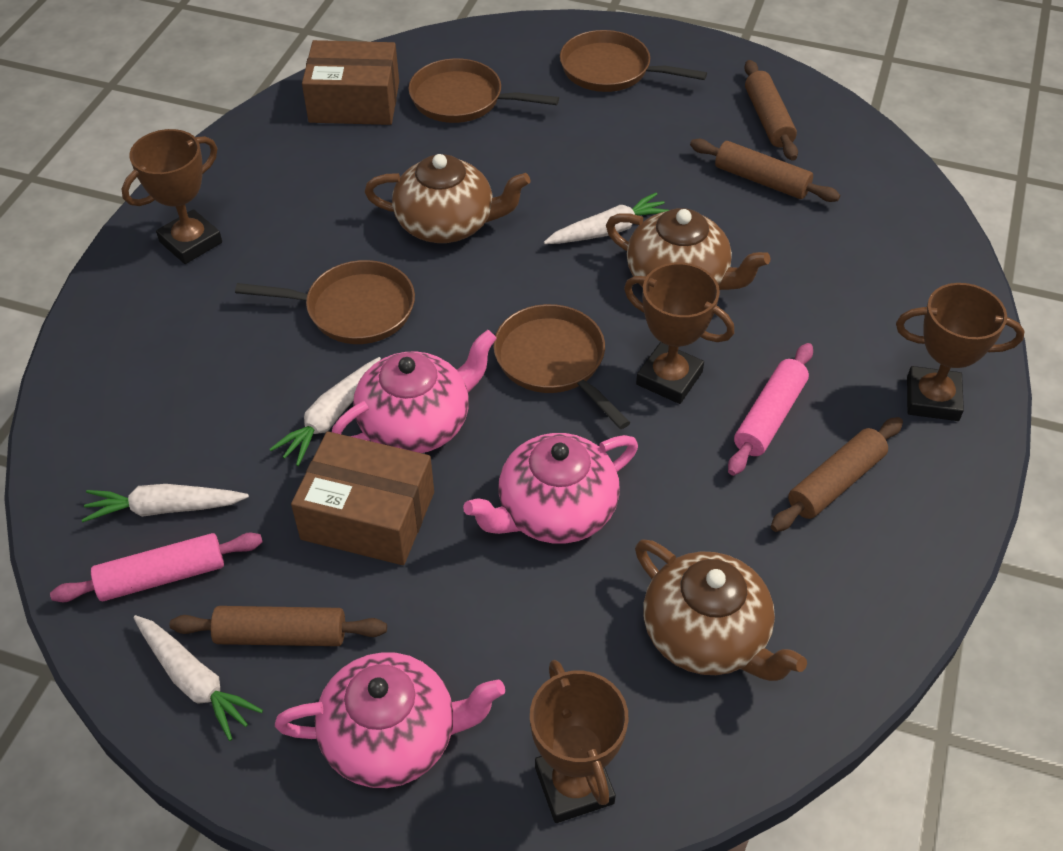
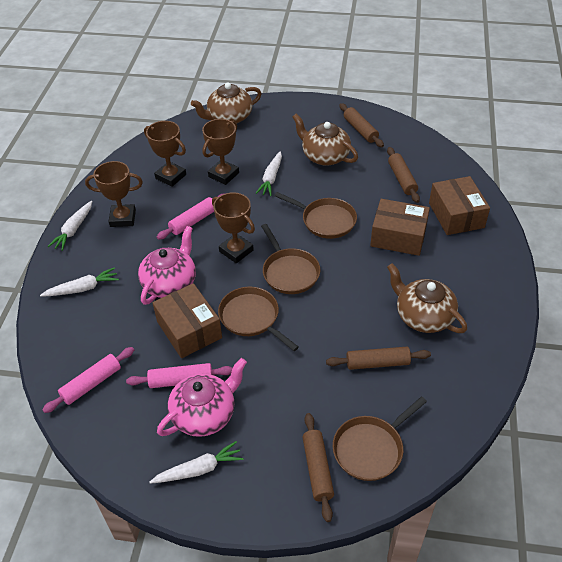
brown box: [291,431,434,565] [302,40,399,125] = 2 -> [153,283,222,358] [370,199,430,256] [429,176,490,235] = 3
pink rolling pin: [50,532,263,602] [728,343,813,476] = 2 -> [42,347,134,413] [126,363,232,388] [157,193,226,240] = 3
pink teapot: [275,652,505,788] [332,330,497,453] [463,433,638,544] = 3 -> [138,226,196,305] [157,358,247,437] = 2

